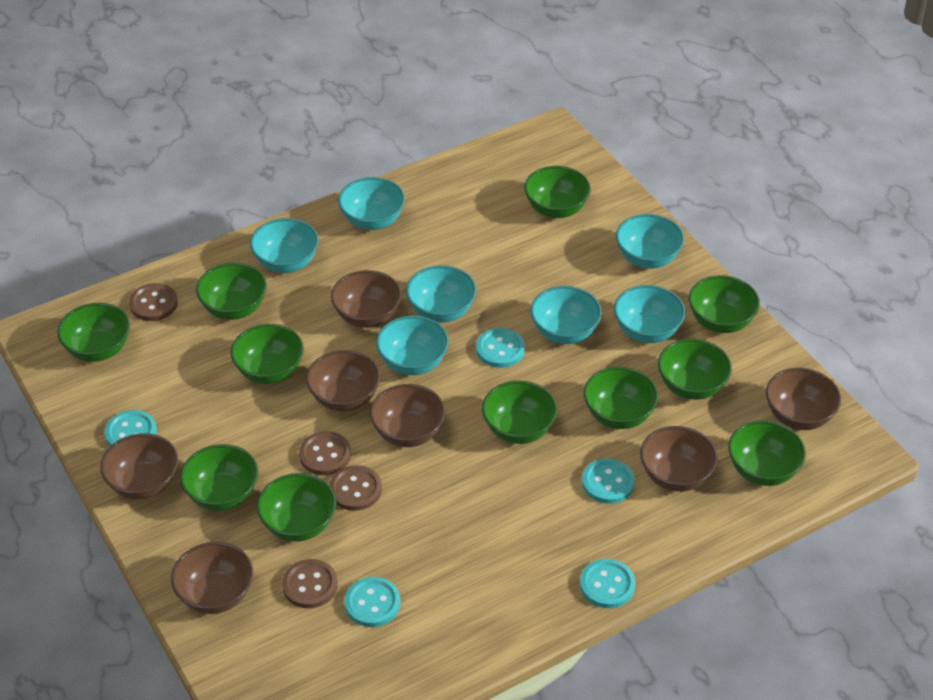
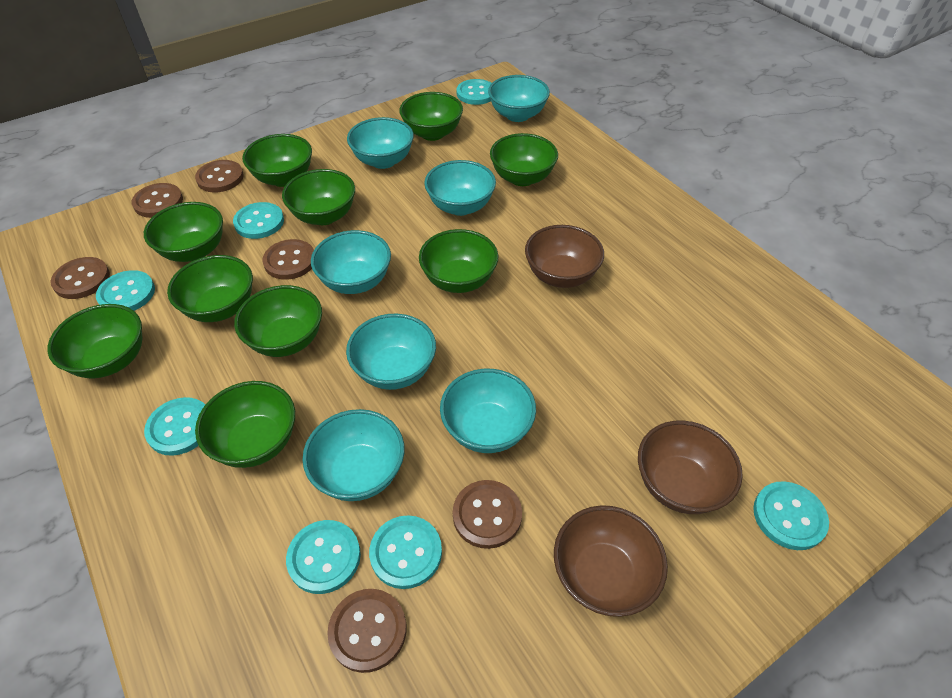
brown bowl: [100,433,178,500] [171,542,253,614] [306,350,380,412] [331,270,402,328] [370,384,445,447] [640,426,718,492] [766,368,841,430] = 7 -> [525,225,604,288] [554,505,668,617] [638,420,743,514] = 3
brown button: [129,283,178,321] [282,559,338,608] [299,431,351,475] [329,465,382,511] = 4 -> [50,257,110,299] [131,183,183,218] [195,160,244,192] [263,239,314,280] [327,589,407,673] [453,480,522,549] = 6
green bowl: [57,303,130,362] [180,444,258,511] [196,263,267,320] [231,324,304,384] [257,473,336,542] [482,381,557,444] [524,166,591,218] [584,367,658,429] [658,339,732,400] [689,275,760,333] [728,421,806,486] = 11 -> [47,304,142,378] [144,202,223,262] [167,255,253,322] [195,381,295,468] [234,285,322,357] [242,134,312,187] [282,169,355,225] [399,92,463,141] [419,229,498,293] [490,133,558,186] = 10
turquoise button: [105,410,157,446] [345,577,401,627] [476,328,525,368] [580,559,635,608] [582,459,635,504] = 5 -> [96,270,155,311] [144,397,205,456] [233,202,284,239] [286,520,361,594] [369,515,442,589] [456,79,492,105] [753,481,829,550] = 7

